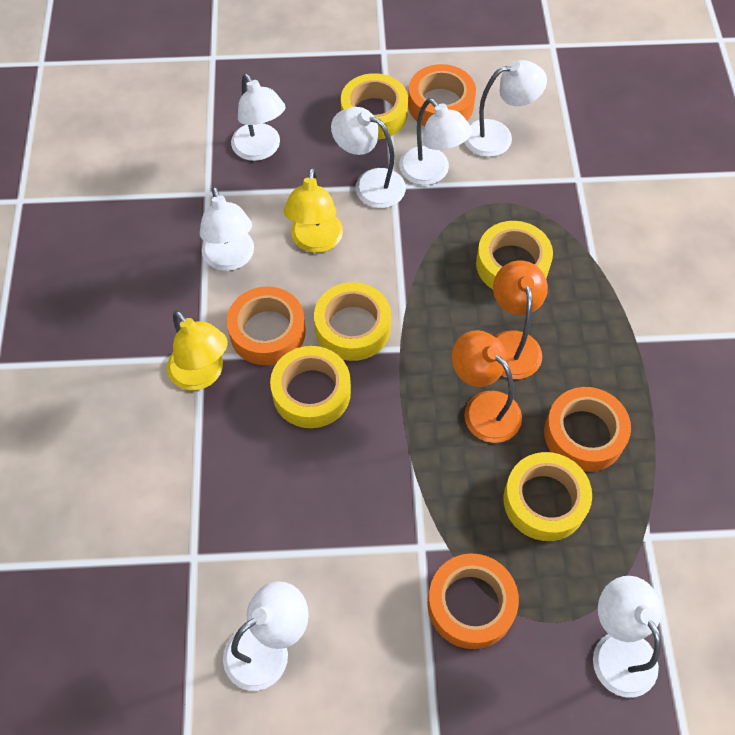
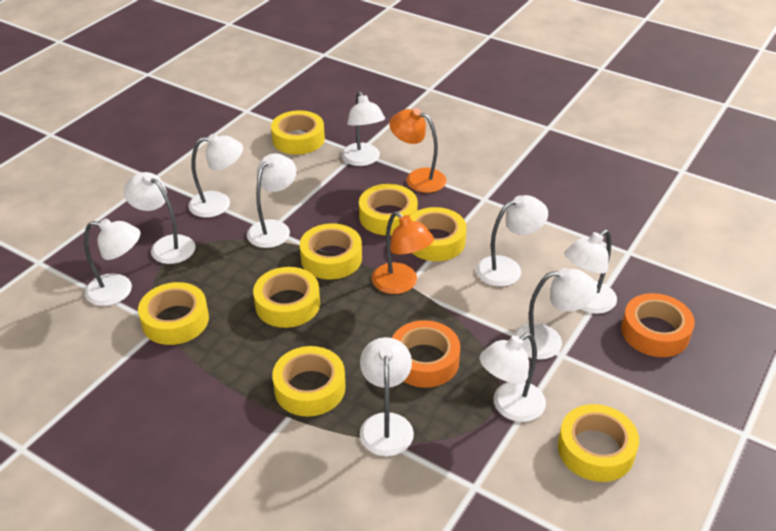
orange tape: [227,286,306,365] [408,64,476,126] [427,553,519,649] [544,387,631,472] = 4 -> [392,320,460,388] [621,293,695,357] = 2
white lamp: [200,186,254,271] [223,581,309,691] [231,73,286,161] [331,107,406,208] [399,98,472,185] [464,60,547,157] [593,576,662,697] = 7 -> [84,219,140,306] [124,172,196,264] [188,134,243,218] [247,154,297,248] [341,91,385,166] [360,337,414,456] [476,195,548,286] [480,333,546,422] [513,268,597,360] [564,230,617,314] = 10
yellow lamp: [167,310,228,390] [284,167,343,253] = 2 -> none = 0
yellow tape: [270,346,351,428] [314,282,391,361] [341,73,408,139] [476,221,553,289] [503,452,592,541] = 5 -> [138,282,209,345] [253,267,320,328] [271,110,325,155] [272,346,346,417] [300,223,362,279] [359,184,418,235] [410,207,467,261] [558,404,639,482] = 8

